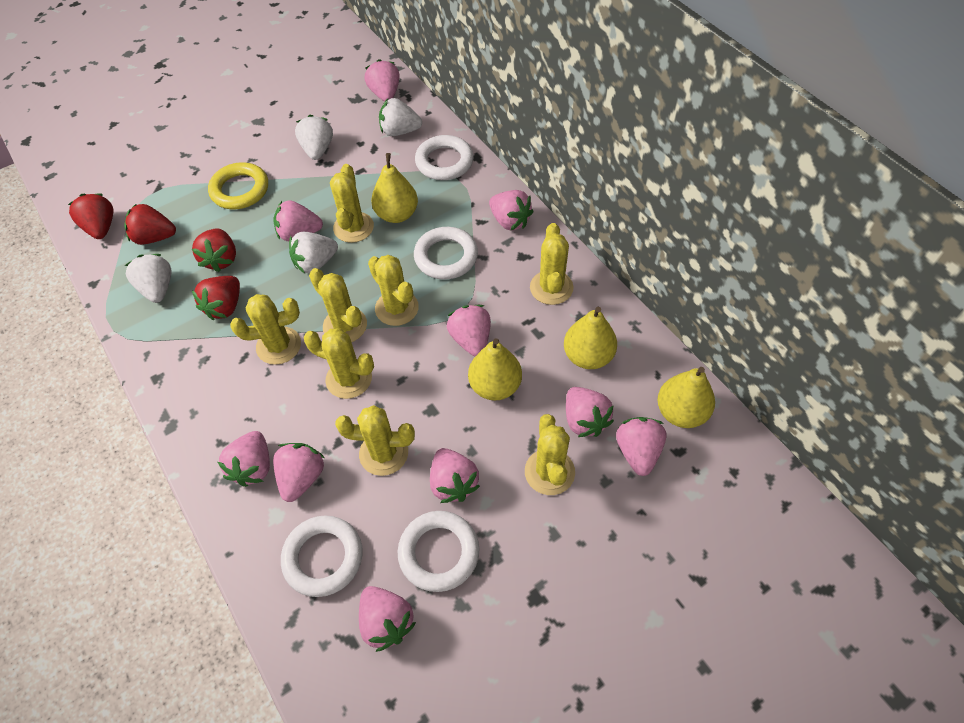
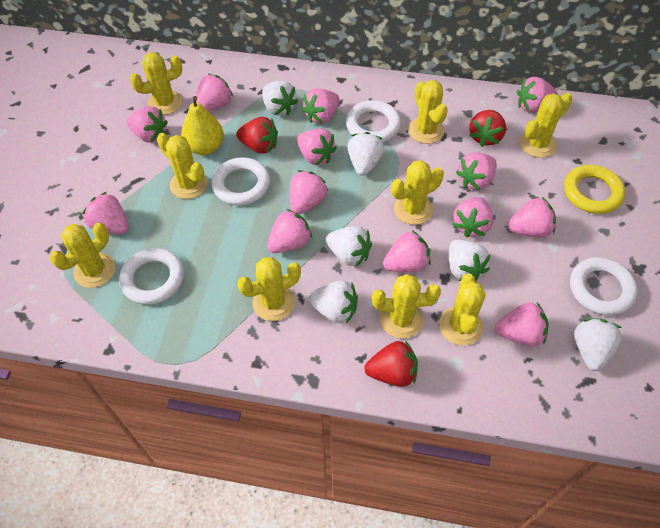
pink strawberry: [218,431,270,487] [273,200,323,241] [273,443,325,502] [359,586,416,652] [365,59,400,101] [430,448,480,503] [447,305,491,356] [489,190,534,230] [566,387,614,437] [616,417,667,476] = 10 -> [83,192,129,234] [127,106,168,143] [196,74,233,111] [267,209,313,253] [290,170,328,214] [297,128,337,165] [302,88,340,124] [383,230,431,272] [453,197,493,238] [456,153,497,190] [495,302,548,346] [508,197,556,237] [517,77,558,113] = 13
red strawberry: [68,193,114,239] [124,203,176,245] [192,229,236,272] [192,276,240,320] = 4 -> [236,117,278,154] [364,340,418,387] [469,110,506,147] = 3
white strawberry: [125,254,171,303] [289,232,338,274] [295,115,333,160] [379,98,422,136] = 4 -> [262,81,298,116] [308,280,358,324] [326,226,372,267] [347,132,384,176] [449,240,491,281] [574,318,622,371] = 6
yellow cactus: [230,294,301,365] [304,328,374,399] [309,268,367,342] [330,164,374,243] [335,405,415,476] [368,255,419,326] [525,414,575,495] [530,223,574,305] = 8 -> [50,223,115,288] [130,52,183,115] [157,133,208,199] [237,257,301,321] [372,274,441,339] [391,160,444,225] [408,80,448,144] [439,274,486,345] [520,92,573,158] = 9
yellow pear: [371,153,418,223] [468,338,522,400] [564,307,617,369] [657,367,715,428] = 4 -> [181,96,224,155] = 1

